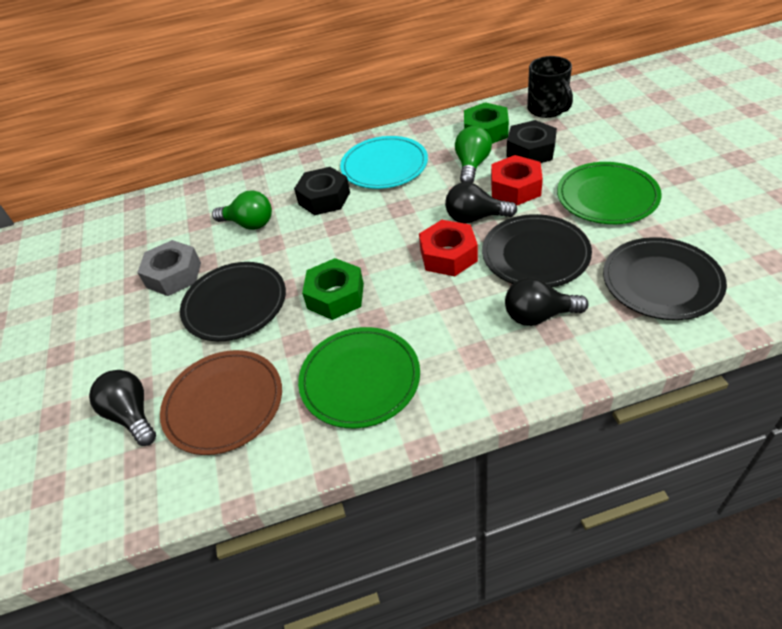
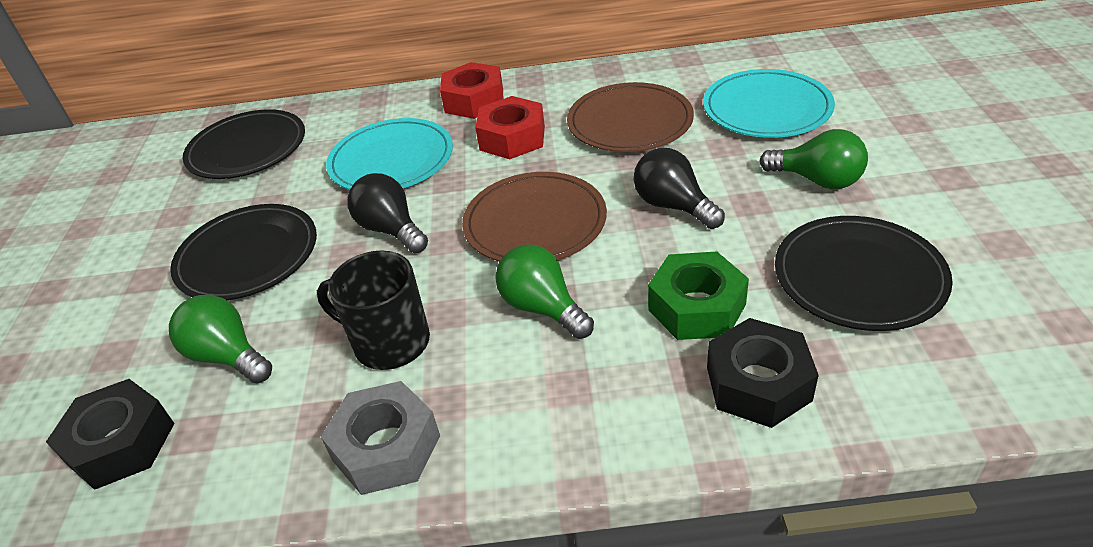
black light bulb: [89,370,156,446] [445,182,517,224] [505,278,589,326] = 3 -> [347,173,428,253] [634,148,725,229] = 2
brown plate: [160,350,282,455] = 1 -> [462,172,607,262] [567,82,694,152] = 2
green light bulb: [212,190,272,230] [455,126,492,183] = 2 -> [169,295,272,383] [495,244,594,339] [760,129,868,189] = 3
green nut: [302,258,364,320] [464,102,509,144] = 2 -> [648,251,749,340] = 1
green plate: [298,327,420,428] [557,162,662,224] = 2 -> none = 0
turquoise plate: [340,136,428,189] = 1 -> [326,118,453,190] [703,69,835,138] = 2

